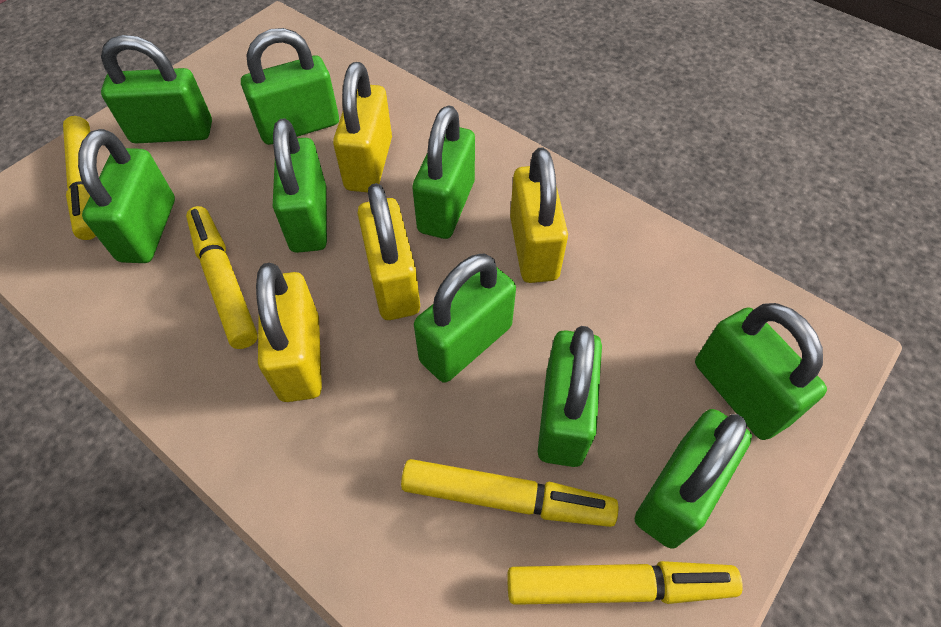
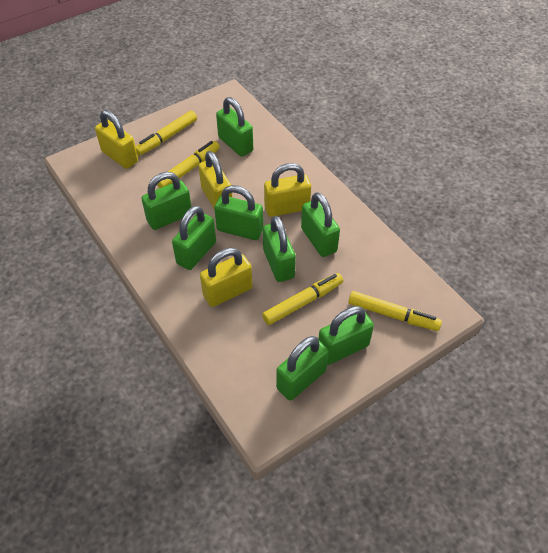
green padlock: [78,129,175,263] [101,35,212,143] [241,28,339,145] [273,118,327,253] [412,105,475,239] [414,254,516,383] [538,326,602,467] [635,409,752,549] [695,303,827,440] = 9 -> [141,172,191,230] [172,206,216,270] [214,185,263,240] [216,97,253,157] [263,216,296,282] [276,336,329,401] [301,192,340,257] [318,306,374,365] = 8

